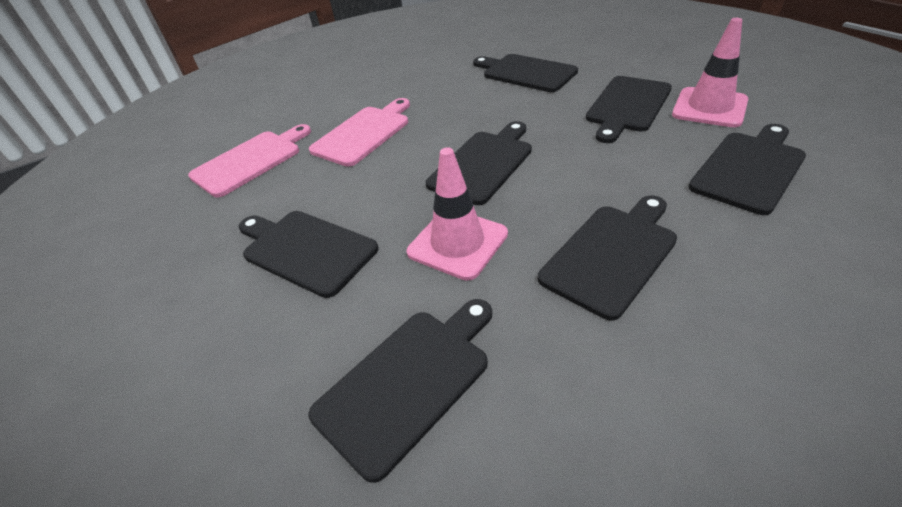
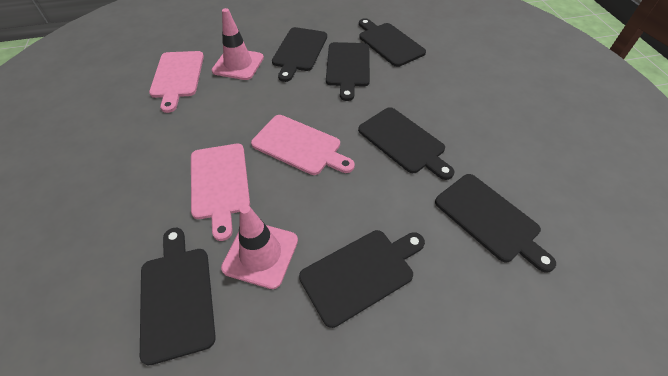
pink cutting board: [188,124,311,197] [309,98,410,167] = 2 -> [149,51,204,113] [191,144,250,241] [251,115,355,175] = 3

